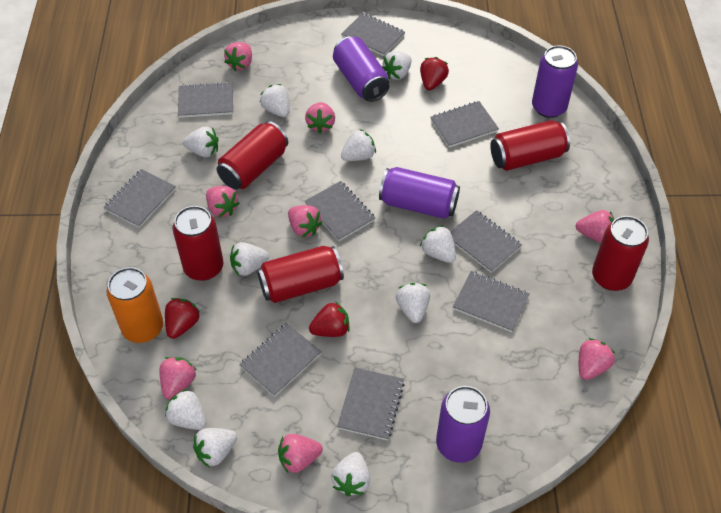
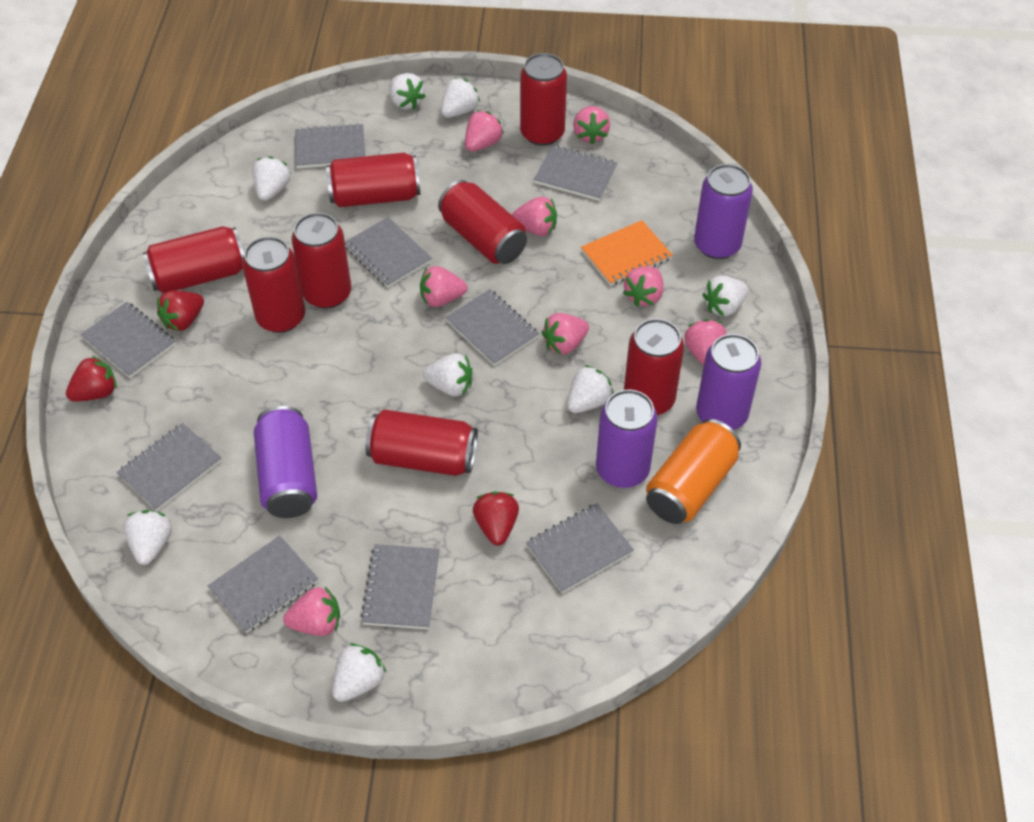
orange notebook: none = 0 -> [581,220,673,286] = 1
red can: [173,206,223,281] [217,121,288,190] [257,246,344,303] [490,120,570,171] [592,216,649,291] = 5 -> [142,226,244,293] [242,236,305,333] [292,213,351,309] [326,153,420,207] [366,409,478,476] [438,180,527,264] [520,53,567,146] [624,319,684,415] = 8
white strawberry: [165,389,207,430] [183,127,219,157] [193,428,237,468] [230,242,269,276] [260,84,290,117] [331,452,370,496] [341,129,376,161] [382,51,412,80] [396,283,430,323] [420,225,456,263] = 10 -> [123,510,172,565] [252,156,291,201] [332,643,386,702] [389,73,426,110] [423,353,472,396] [441,78,480,118] [567,365,614,413] [702,276,748,316] = 8

